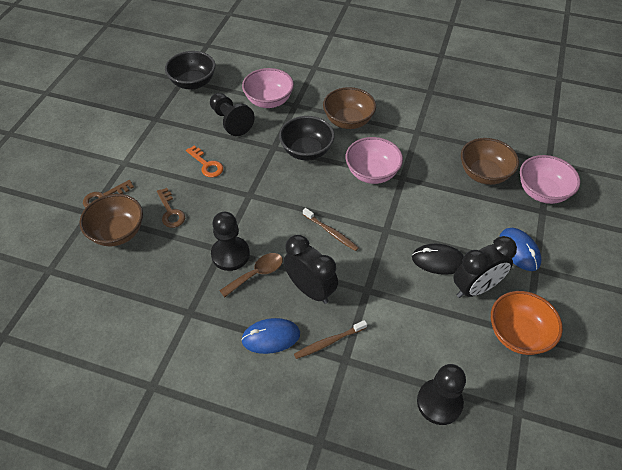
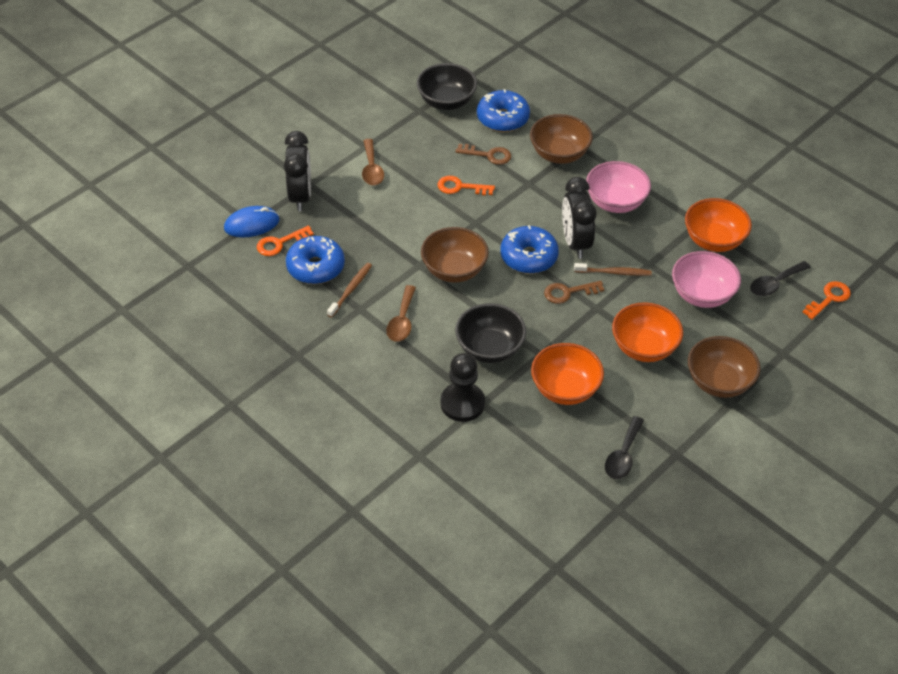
black mouse: [412,244,464,275] = 1 -> none = 0
black pawn: [210,93,255,136] [211,212,250,271] [417,364,466,425] = 3 -> [440,353,485,422] = 1
black spoon: none = 0 -> [605,416,644,479] [750,261,811,296] = 2
blue donut: none = 0 -> [286,236,345,284] [477,89,530,132] [500,225,559,274] = 3
blue mouse: [241,318,300,354] [500,228,541,271] = 2 -> [224,206,279,237] = 1
brown spoon: [219,253,283,297] = 1 -> [362,139,384,185] [386,285,416,342] = 2
orange bowl: [491,291,563,355] = 1 -> [531,343,604,405] [612,302,683,362] [685,198,752,252] = 3
orange key: [186,146,223,177] = 1 -> [257,226,314,256] [438,176,495,196] [802,281,851,320] = 3
pink bowl: [242,68,294,108] [346,137,403,184] [520,155,580,204] = 3 -> [586,161,651,213] [672,251,741,308] = 2

